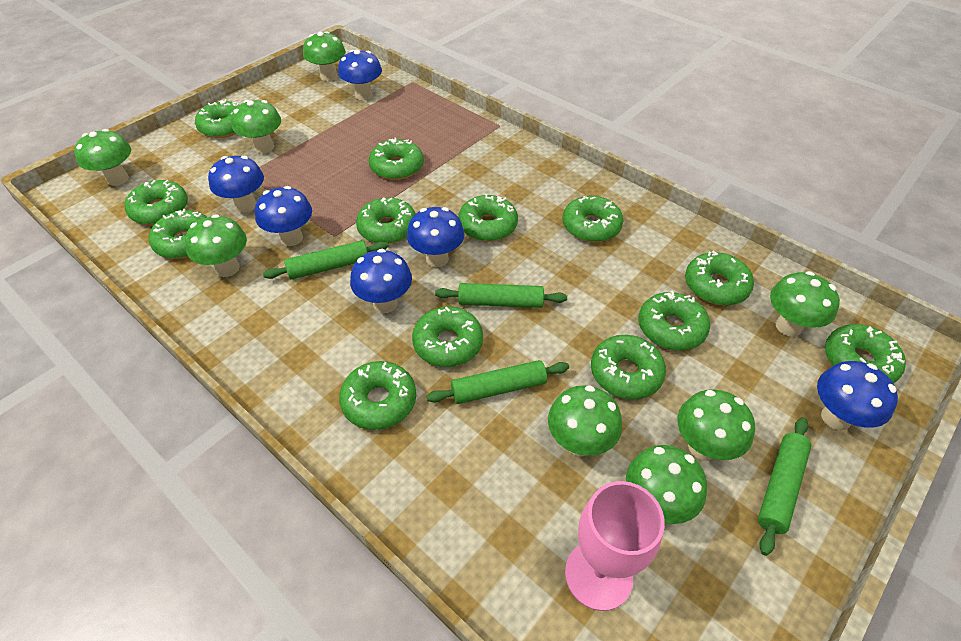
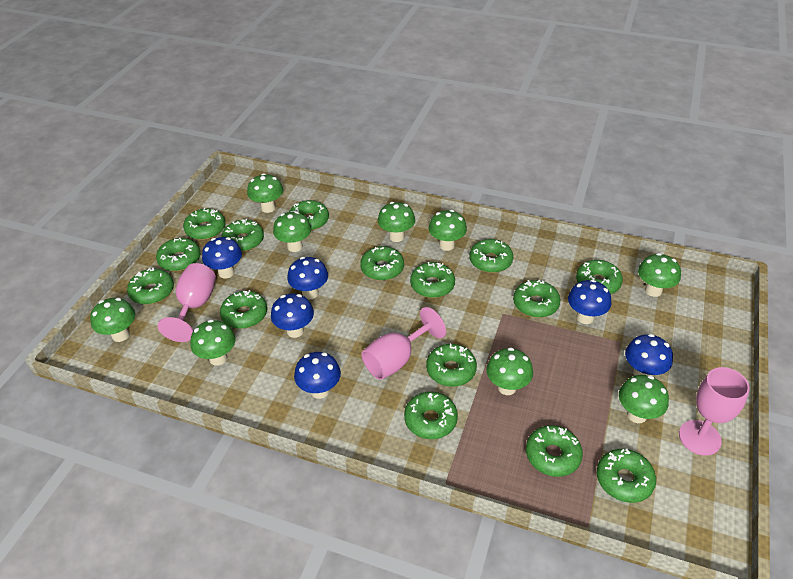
green donut: [124,180,188,225] [149,209,207,259] [195,99,239,138] [339,361,416,430] [356,197,416,244] [369,137,424,180] [412,306,483,367] [458,194,518,241] [563,196,623,242] [591,335,666,399] [639,291,710,351] [685,251,754,305] [825,324,906,384] = 13 -> [127,268,174,305] [156,238,201,271] [183,208,225,240] [220,290,267,329] [221,219,264,252] [289,200,329,231] [360,246,404,281] [404,392,458,439] [410,262,455,298] [426,344,477,387] [469,239,513,273] [513,280,561,318] [526,425,583,477] [576,260,623,294] [597,449,656,503] = 15
green mushroom: [74,129,131,186] [185,214,247,277] [231,100,281,153] [303,31,345,81] [548,385,622,457] [626,445,707,524] [677,389,755,460] [770,271,840,337] = 8 -> [90,298,135,342] [190,319,236,366] [247,173,283,213] [273,211,311,252] [378,202,415,242] [429,210,467,251] [486,347,533,395] [619,375,669,423] [638,253,681,297] = 9
green rolling pin: [263,240,389,280] [427,360,569,404] [435,283,567,308] [758,417,811,556] = 4 -> none = 0
pink goblet: [565,481,665,611] = 1 -> [158,263,216,342] [361,307,446,380] [679,367,750,456] = 3

